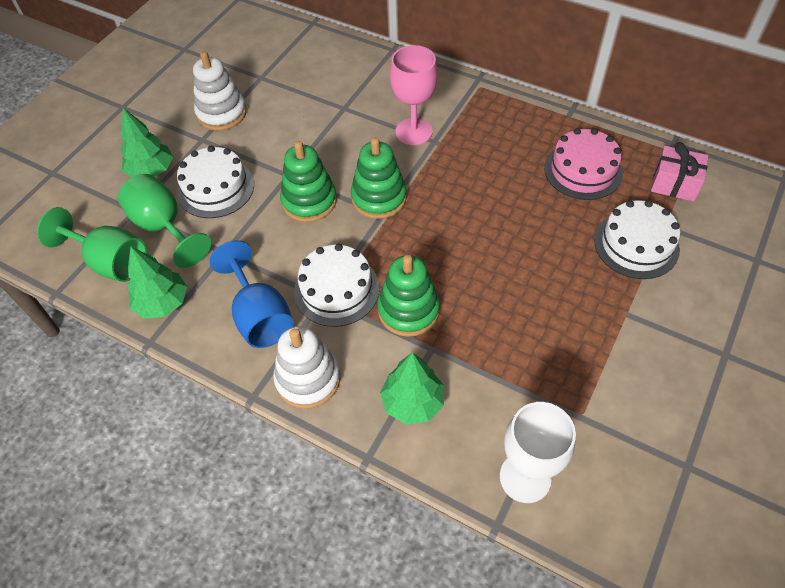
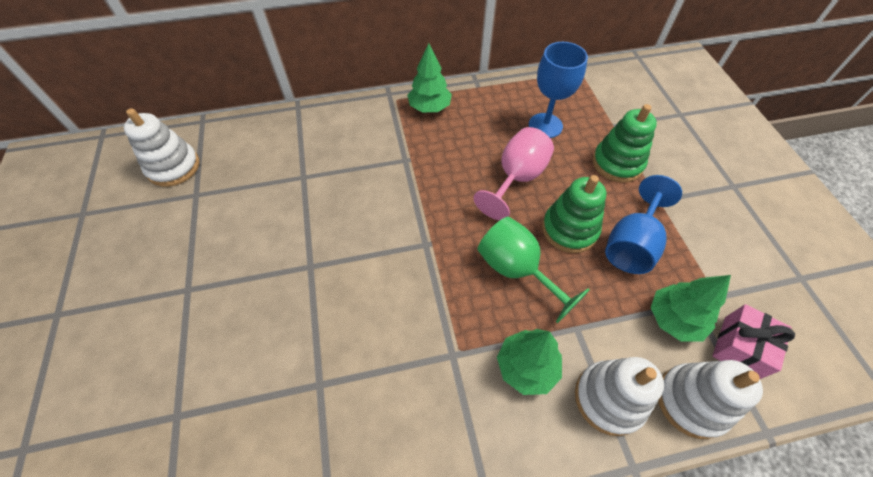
blue goblet: [210,240,293,348] = 1 -> [529,42,588,138] [605,175,682,274] = 2
green goblet: [37,207,147,282] [118,174,211,268] = 2 -> [478,217,590,323] = 1
green stacking toy: [280,141,337,222] [351,137,407,219] [377,255,440,337] = 3 -> [542,175,606,253] [593,104,657,183] = 2
pink cake: [544,128,623,200] = 1 -> none = 0
white cake: [177,146,254,218] [294,244,379,327] [594,200,680,279] = 3 -> none = 0
white goblet: [500,402,576,503] = 1 -> none = 0
white stacking toy: [193,51,247,131] [273,326,340,409] = 2 -> [124,108,199,187] [575,357,664,436] [658,360,763,439] = 3

